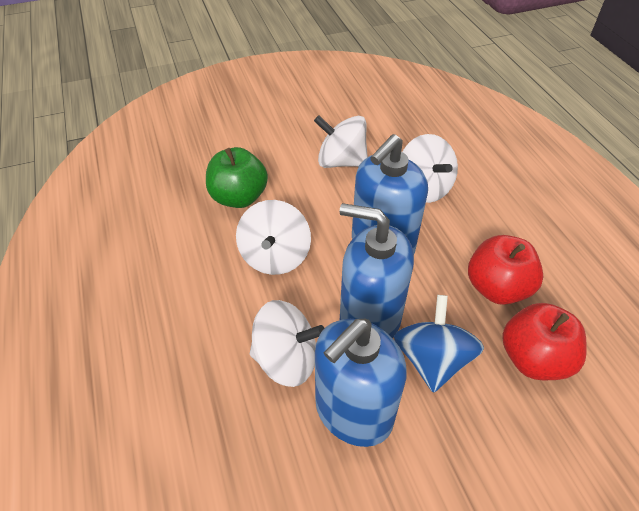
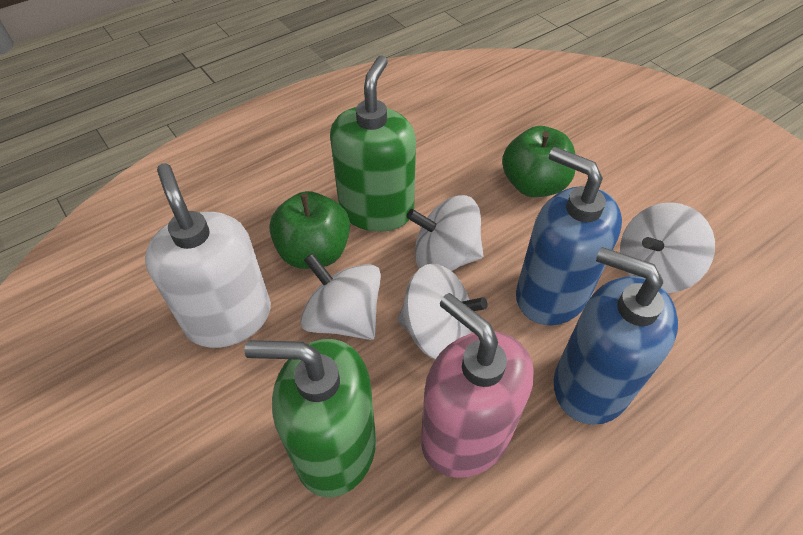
blue soap dispenser: [315,319,407,447] [339,203,414,338] [352,134,428,254] = 3 -> [516,147,622,325] [554,247,678,425] = 2
blue spinning top: [394,295,484,393] = 1 -> none = 0
green apple: [206,147,268,208] = 1 -> [269,191,350,269] [502,126,575,197] = 2
green soap dispenser: none = 0 -> [244,339,376,497] [330,56,416,232] = 2
pink soap dispenser: none = 0 -> [421,293,534,478] = 1
red apple: [468,235,544,305] [502,303,587,380] = 2 -> none = 0
white soap dispenser: none = 0 -> [145,163,271,348] = 1

